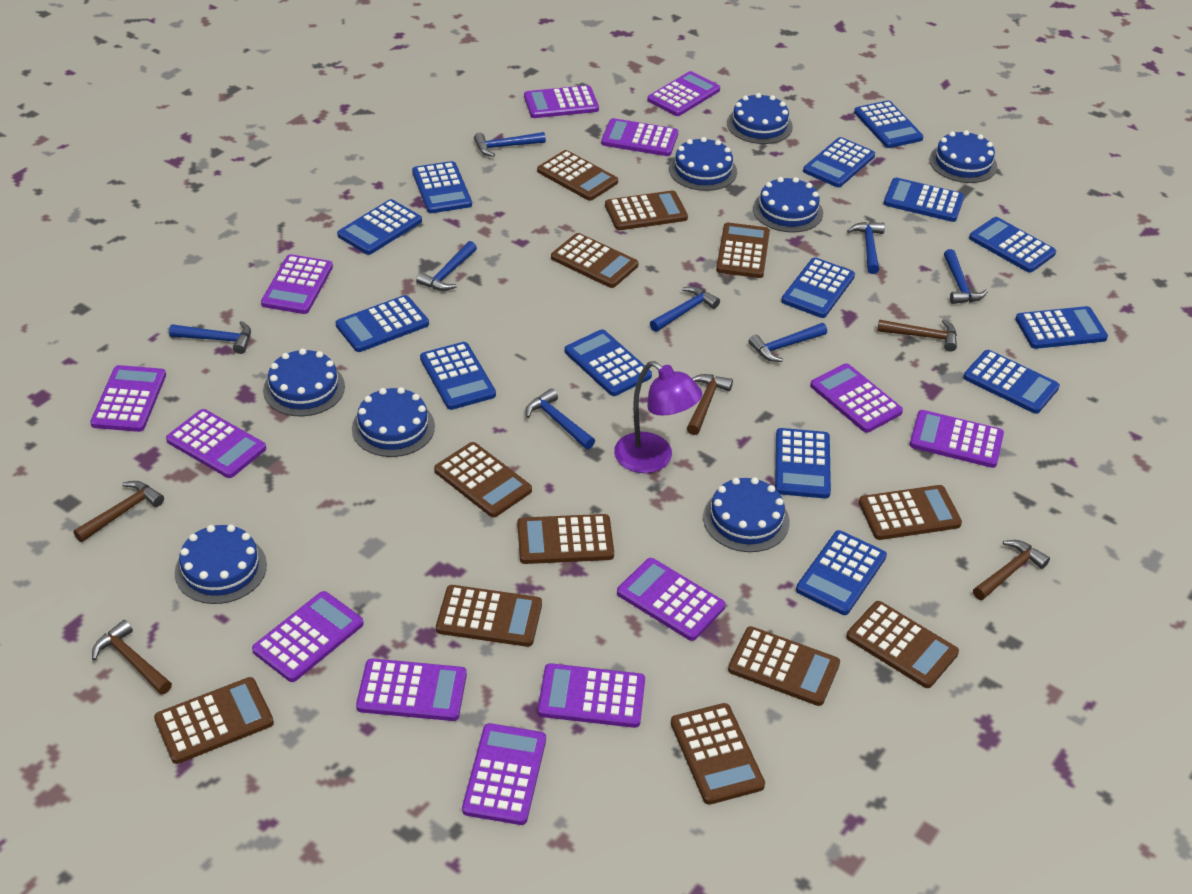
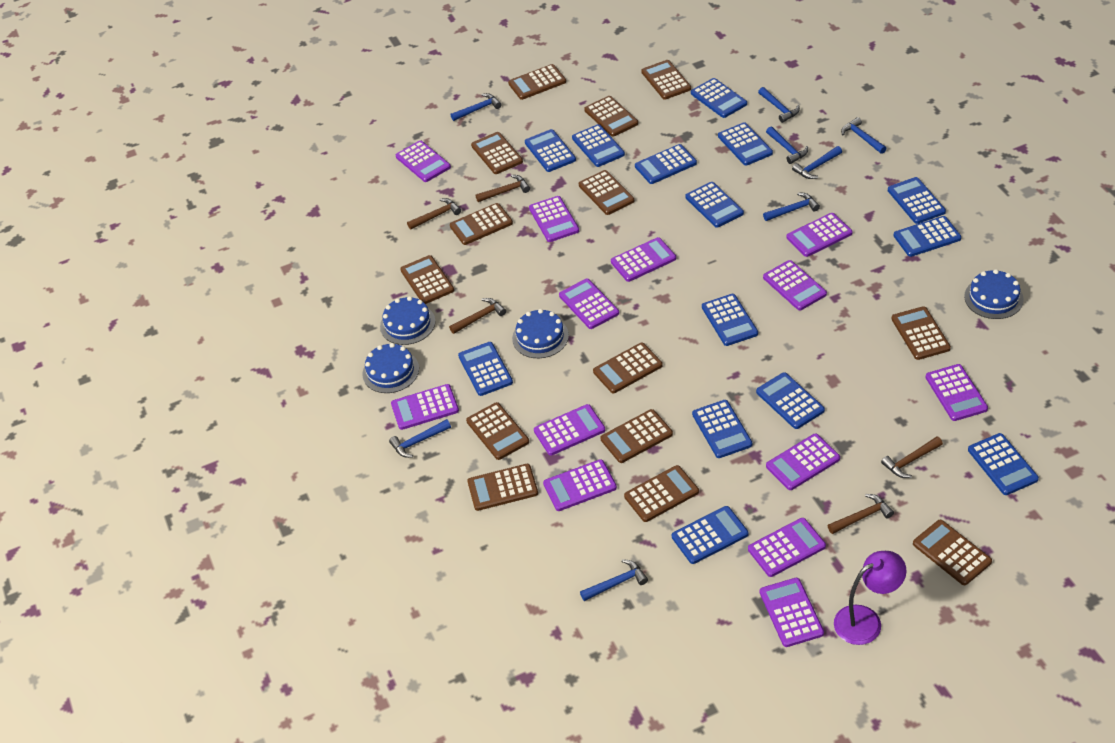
blue cake: [175,524,267,604] [263,348,345,416] [352,387,435,457] [669,137,737,191] [703,477,790,552] [727,93,793,144] [753,177,823,232] [929,130,997,183] = 8 -> [362,343,419,393] [380,296,435,345] [512,309,569,358] [964,269,1024,319] = 4
brown calculator: [154,677,274,764] [434,442,532,518] [436,585,542,647] [517,514,614,564] [537,150,618,201] [551,233,639,288] [605,190,688,230] [671,703,765,805] [716,223,770,278] [728,626,840,706] [846,601,959,688] [859,485,962,540] = 12 -> [400,255,454,304] [450,203,513,245] [466,402,529,460] [467,464,538,511] [471,132,523,174] [508,64,566,100] [579,170,634,215] [584,96,638,137] [593,343,663,393] [600,409,673,463] [624,465,699,522] [641,60,691,100] [891,306,951,360] [913,520,992,585] = 14

